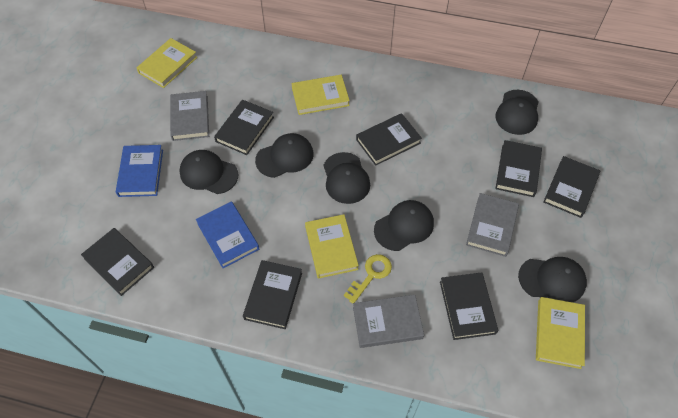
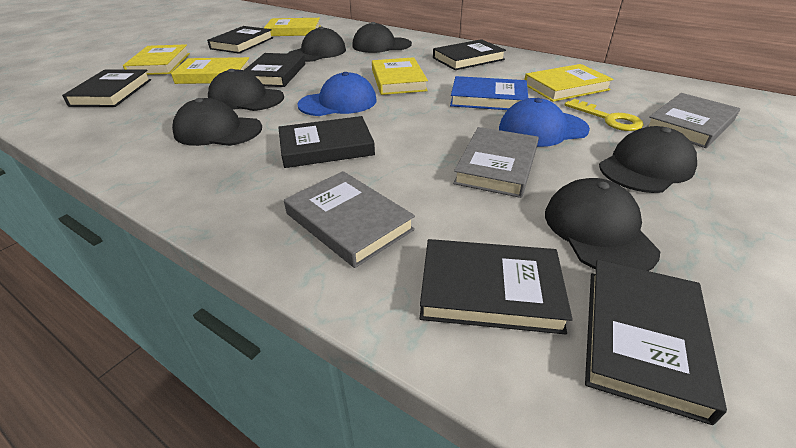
blue book: [116,145,163,197] [196,201,259,268] = 2 -> [450,76,528,110] = 1
blue cap: none = 0 -> [298,72,377,116] [499,98,590,147] = 2
yellow book: [137,38,197,88] [292,75,350,115] [305,214,359,279] [536,297,585,369] = 4 -> [123,44,190,75] [171,57,249,84] [264,18,321,36] [372,57,428,95] [524,64,614,102] = 5

